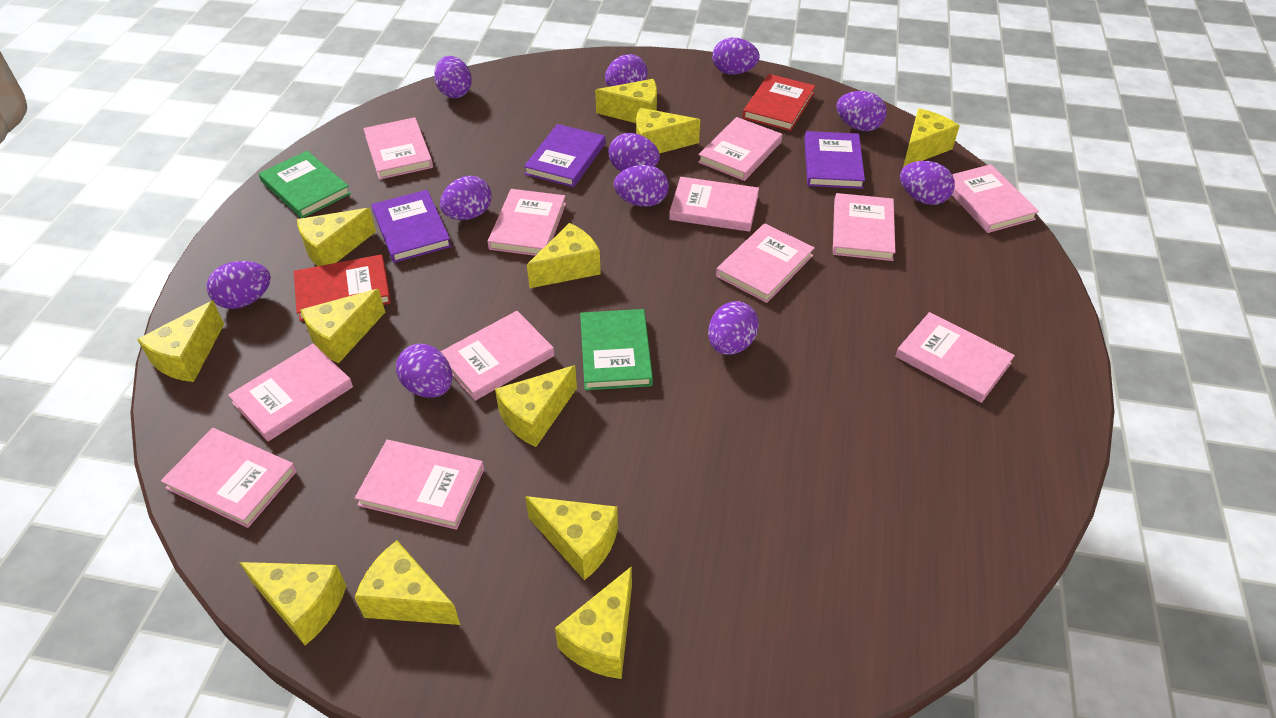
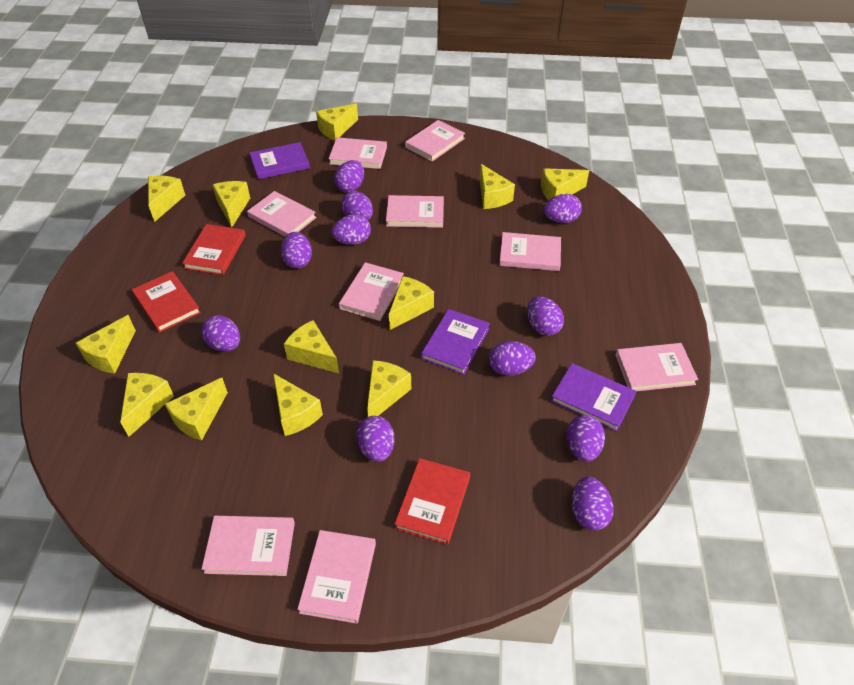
green book: [259,151,351,218] [580,309,653,390] = 2 -> none = 0
pink book: [161,428,297,528] [228,344,353,441] [355,440,484,530] [363,117,433,180] [440,311,554,401] [487,189,566,256] [669,177,759,232] [698,117,782,181] [716,223,815,303] [833,193,895,261] [895,312,1015,403] [952,164,1039,233] = 12 -> [202,516,295,576] [247,191,317,237] [297,530,376,624] [329,137,387,169] [339,262,404,321] [386,195,444,228] [405,120,465,162] [499,232,561,271] [615,343,698,391] = 9
red book: [294,254,391,321] [743,74,815,131] = 2 -> [132,271,201,333] [182,224,246,275] [394,458,470,545] = 3

